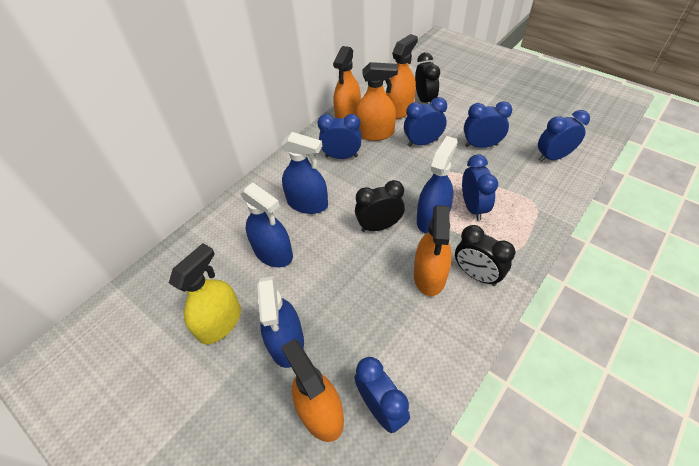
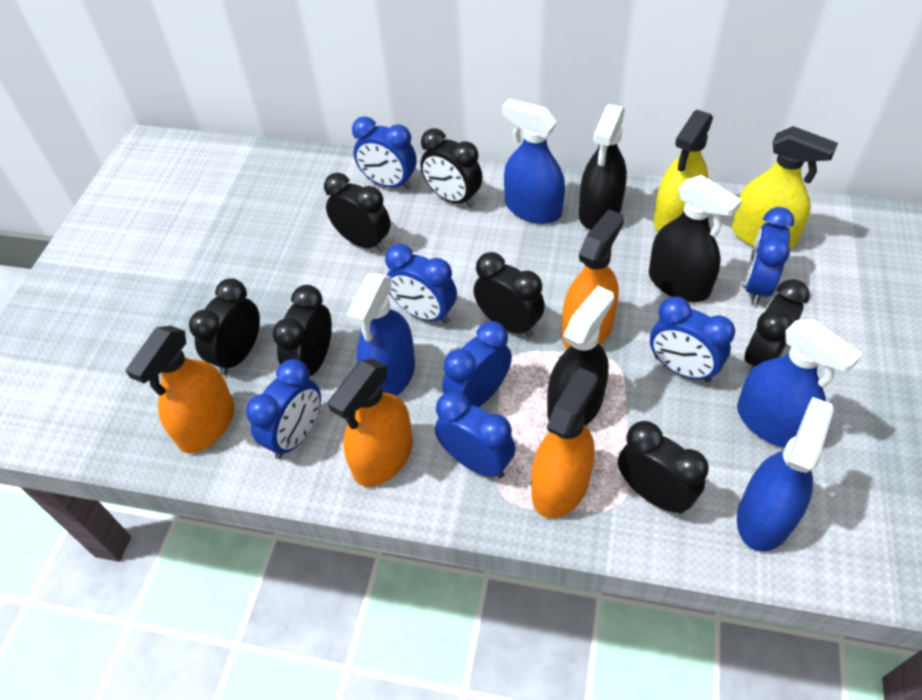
black clock: [355,180,405,232] [415,52,440,104] [455,225,515,286] = 3 -> [189,278,260,375] [273,285,332,376] [324,173,391,252] [420,128,482,208] [474,252,545,337] [618,421,709,514] [744,279,810,372] = 7
black spray bottle: none = 0 -> [547,286,614,426] [579,104,627,230] [649,175,742,302] = 3
blue clock: [318,114,362,159] [354,357,410,433] [404,97,447,147] [462,155,498,221] [464,101,512,148] [538,110,590,162] = 6 -> [246,359,321,459] [352,116,417,190] [385,244,457,324] [435,391,516,478] [442,321,512,407] [650,296,735,383] [745,207,795,306] = 7
orange spray bottle: [281,339,344,442] [333,46,361,118] [355,62,398,141] [386,34,418,119] [414,205,452,296] = 5 -> [126,326,234,453] [328,359,413,487] [531,367,598,518] [562,209,624,349] = 4
yellow spray bottle: [169,243,241,344] = 1 -> [654,110,713,232] [732,126,838,249] = 2

